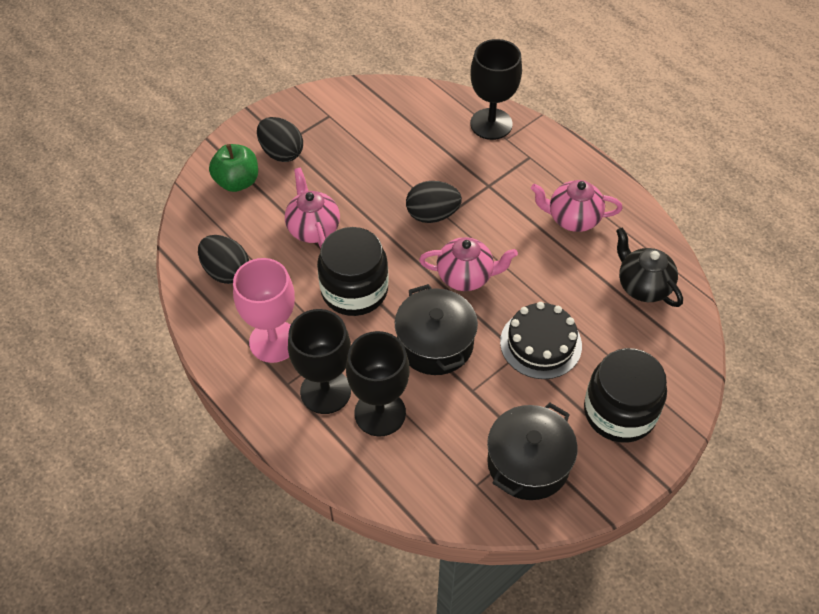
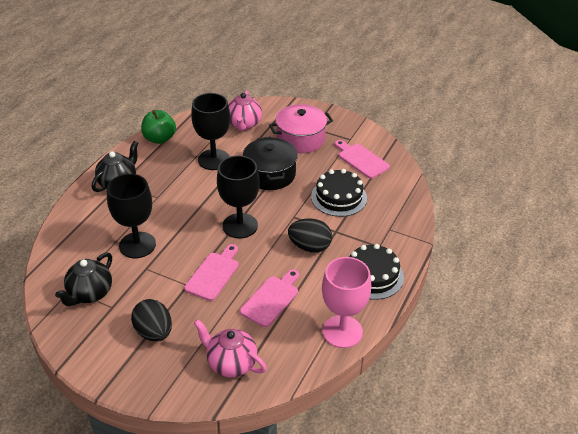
black cake: [500,302,582,379] = 1 -> [311,169,367,217] [350,244,404,300] = 2
black egg: [198,235,249,284] [257,117,303,162] [406,181,462,223] = 3 -> [131,299,172,342] [288,218,332,253] = 2
black jar: [317,227,389,316] [584,348,667,443] = 2 -> none = 0
black pot: [395,284,478,375] [487,403,578,500] = 2 -> [243,137,298,190] = 1
black teapot: [616,227,683,307] = 1 -> [55,252,112,306] [92,141,138,192] = 2
pink cutting board: none = 0 -> [184,244,239,301] [240,269,299,327] [335,140,390,179] = 3
pink pot: none = 0 -> [269,104,333,153] = 1
pink teapot: [285,167,340,248] [419,237,518,291] [531,180,623,232] = 3 -> [194,319,267,377] [228,91,262,131] = 2

